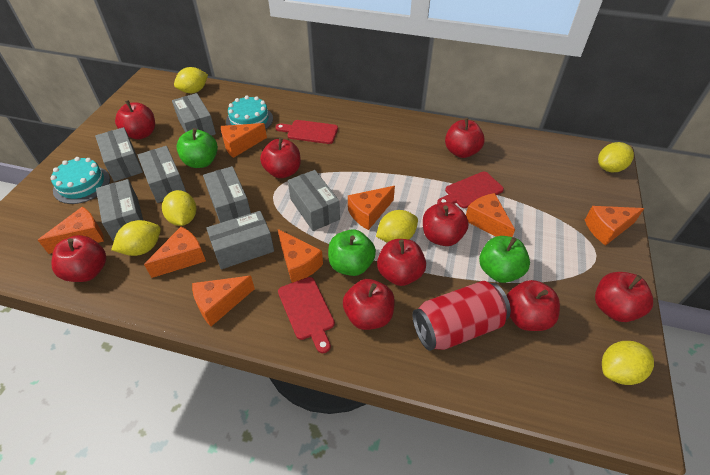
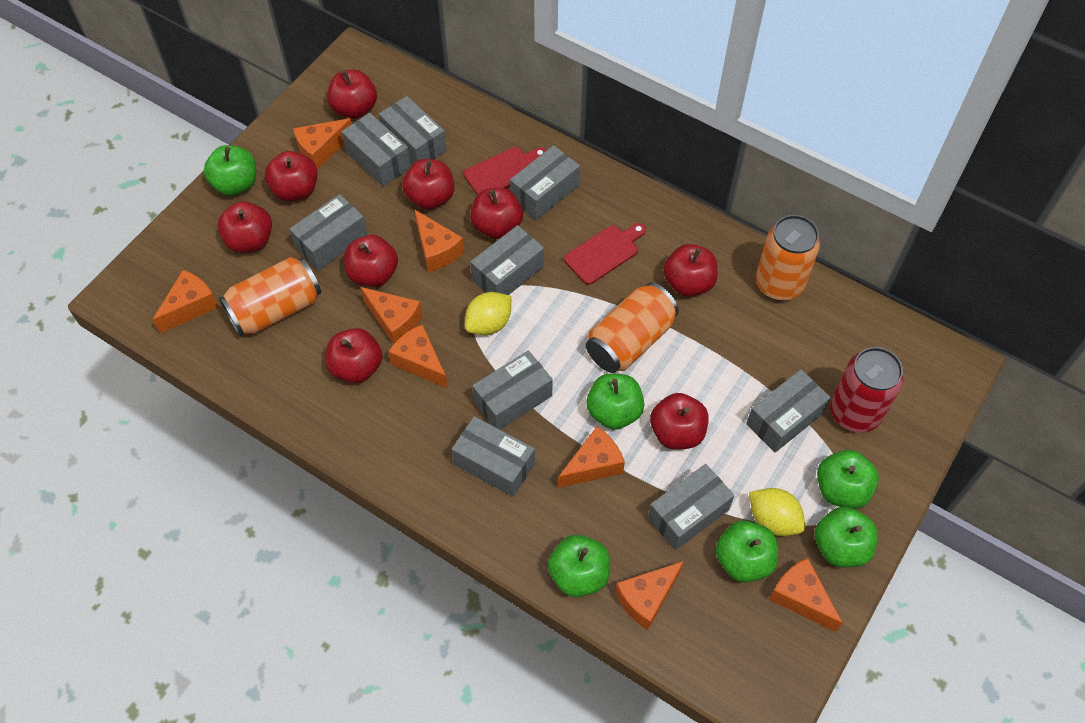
green apple: [177,128,218,168] [328,229,376,276] [479,236,530,283] = 3 -> [204,145,256,196] [548,535,610,597] [586,373,644,430] [716,520,778,582] [815,506,878,567] [817,450,879,509] = 6
grey box: [95,127,143,182] [96,179,143,242] [138,146,186,203] [172,93,216,136] [203,166,251,223] [206,211,274,269] [288,170,340,231] = 7 -> [289,194,367,271] [342,113,411,187] [379,96,447,164] [452,416,535,497] [470,225,544,295] [472,350,553,430] [510,145,580,220] [648,464,734,550] [746,369,831,453] = 9
orange can: none = 0 -> [219,257,321,336] [586,282,679,373] [756,215,820,301] = 3
red cutting board: [275,120,338,144] [278,277,335,353] [437,172,504,208] = 3 -> [464,147,547,195] [564,223,646,285] = 2
turquoise cake: [50,157,110,204] [226,95,273,129] = 2 -> none = 0
yellow lemon: [111,220,161,256] [162,190,196,226] [174,67,208,93] [376,210,418,243] [598,142,634,172] [602,341,654,385] = 6 -> [465,292,511,335] [749,488,805,536] = 2

